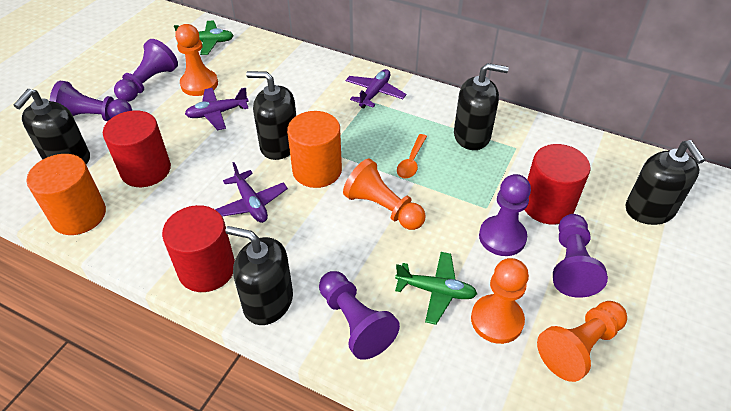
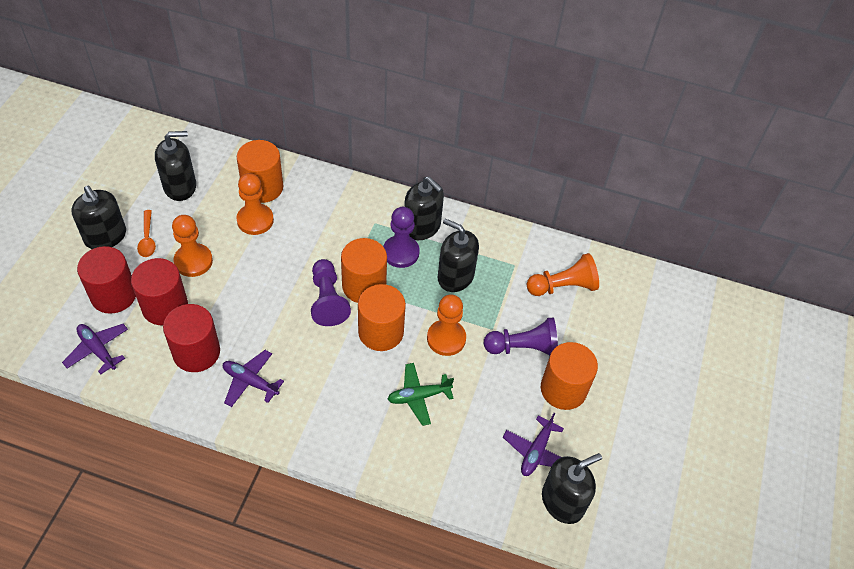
green plane: [174,21,234,55] [395,252,477,325] = 2 -> [388,363,454,426] = 1
orange cylinder: [27,154,106,235] [287,111,342,188] = 2 -> [237,140,283,203] [341,238,387,303] [358,284,406,351] [541,342,598,410] = 4
purple pawn: [50,81,132,121] [114,39,178,102] [319,271,400,360] [479,174,531,256] [553,214,608,298] = 5 -> [311,259,351,326] [383,207,420,268] [483,317,558,356] = 3

